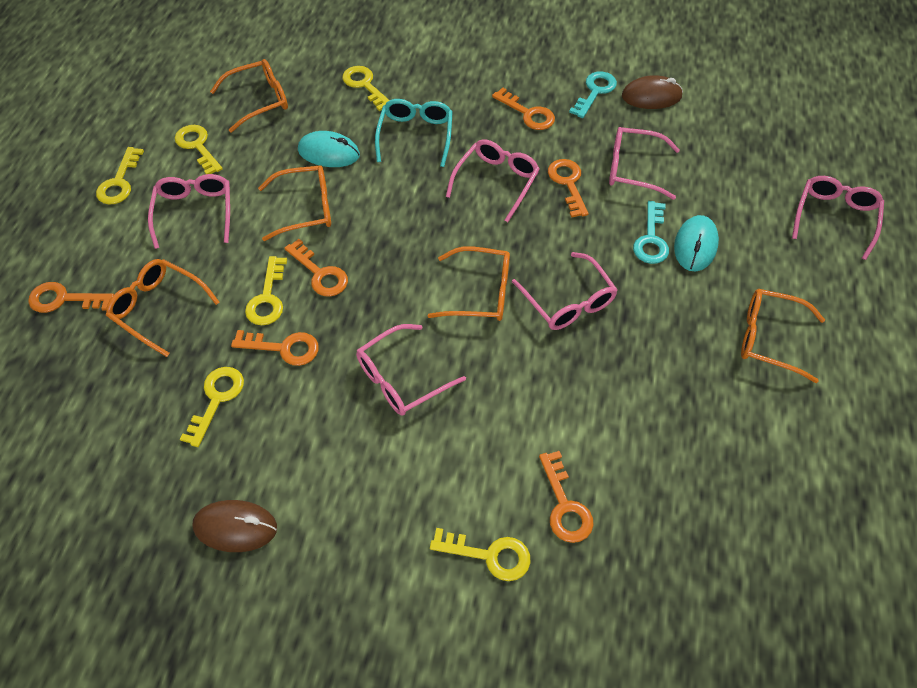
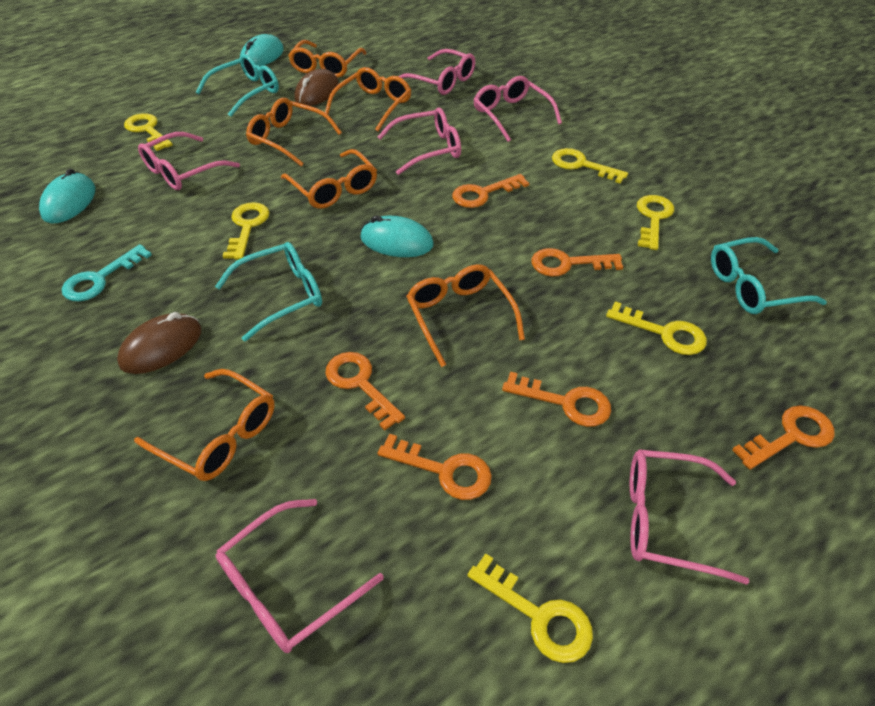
orange glasses: [106,259,220,357] [210,59,288,132] [258,165,331,241] [428,246,510,321] [741,289,825,383] = 5 -> [134,369,275,481] [246,98,342,167] [281,149,377,209] [288,40,367,78] [325,67,412,132] [406,264,525,367] = 6
turquoise glasses: [375,99,453,167] = 1 -> [196,54,279,117] [215,242,322,342] [711,237,827,314] = 3
turquoise key: [569,71,617,118] [633,201,669,264] = 2 -> [62,244,152,301] = 1
turquoise mouse: [298,131,360,167] [674,215,719,271] = 2 -> [39,169,96,223] [240,34,284,66] [361,216,434,257] = 3

